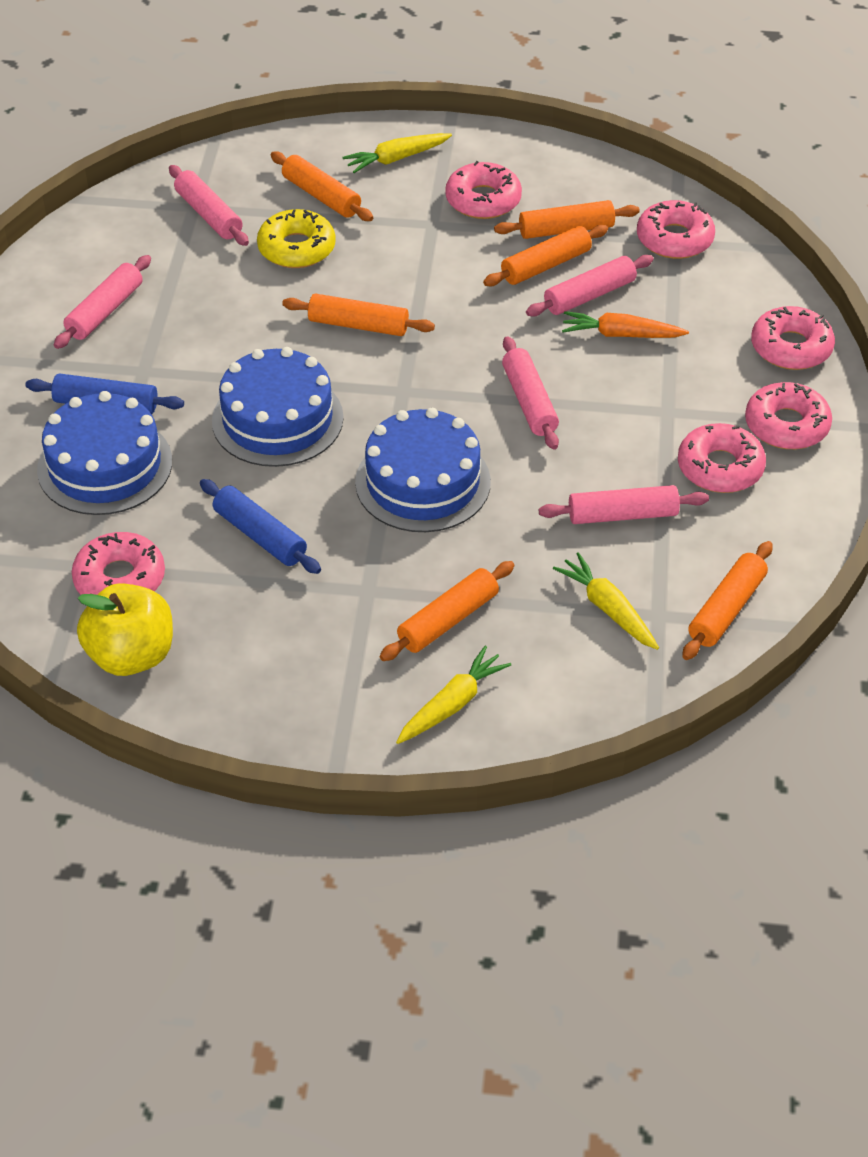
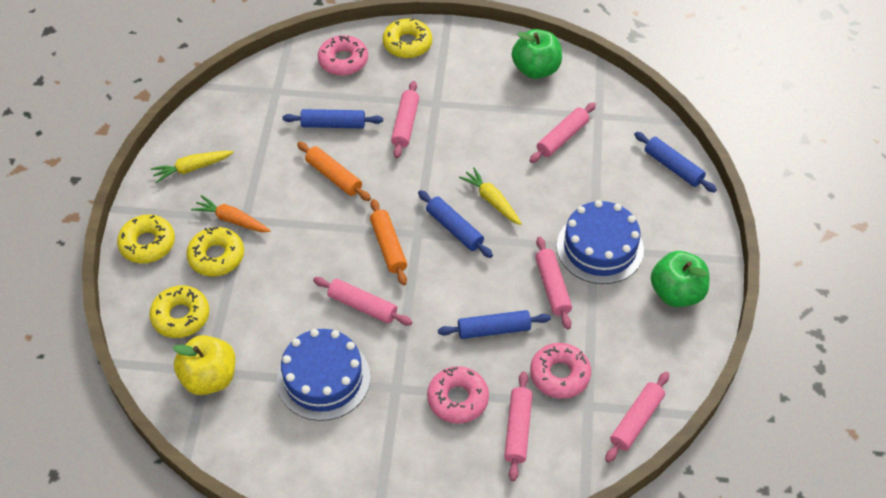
blue cake: [37,391,172,515] [212,347,344,467] [355,408,491,532] = 3 -> [277,329,370,421] [557,200,644,284] = 2
blue rolling pin: [25,373,184,414] [200,479,321,574] = 2 -> [282,109,383,128] [418,190,493,258] [438,310,551,339] [634,132,717,193] = 4
green apple: none = 0 -> [512,29,562,79] [651,251,709,307] = 2
orange rolling pin: [271,151,373,221] [282,294,435,336] [380,561,514,661] [483,225,608,286] [494,200,640,239] [682,541,773,660] = 6 -> [297,142,371,201] [370,199,407,285] = 2
pink donut: [72,532,165,595] [445,161,522,219] [637,200,715,259] [678,423,766,493] [745,382,832,449] [751,306,835,370] = 6 -> [318,35,368,76] [427,366,489,424] [530,343,591,399] = 3
pink rolling pin: [54,255,151,349] [169,165,249,246] [502,336,559,449] [526,255,654,316] [539,485,709,524] = 5 -> [313,277,412,326] [391,81,419,158] [504,371,533,481] [530,102,596,163] [535,237,572,329] [605,372,669,463] = 6
yellow carrot: [342,133,452,173] [396,646,511,744] [553,552,659,650] = 3 -> [151,151,234,183] [459,167,522,225] = 2
yellow donut: [257,209,336,268] = 1 -> [117,214,175,263] [149,285,210,338] [186,227,244,276] [383,18,432,58] = 4

